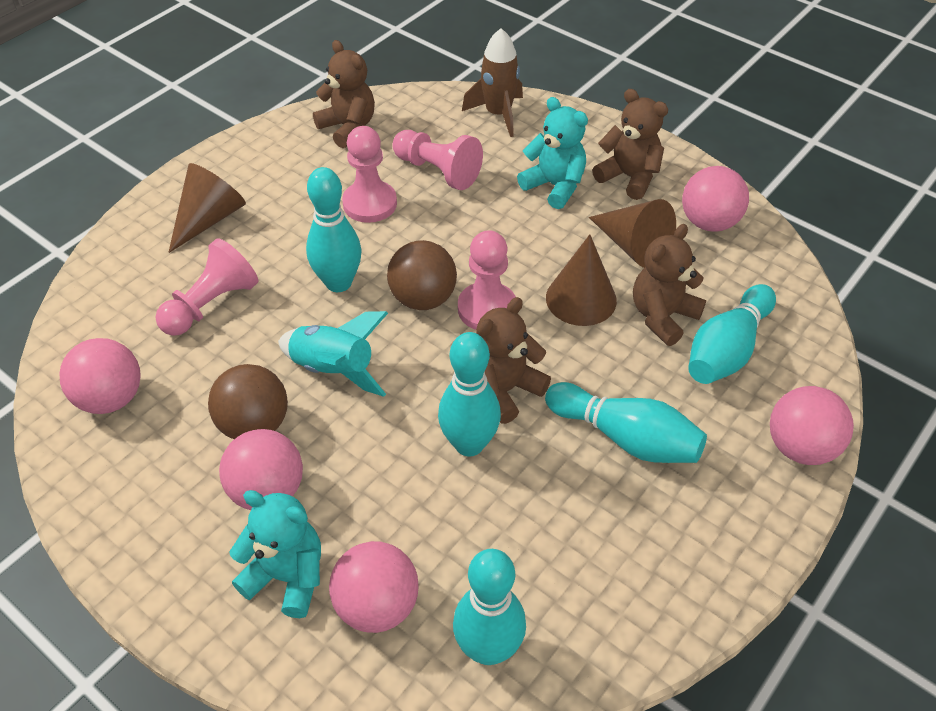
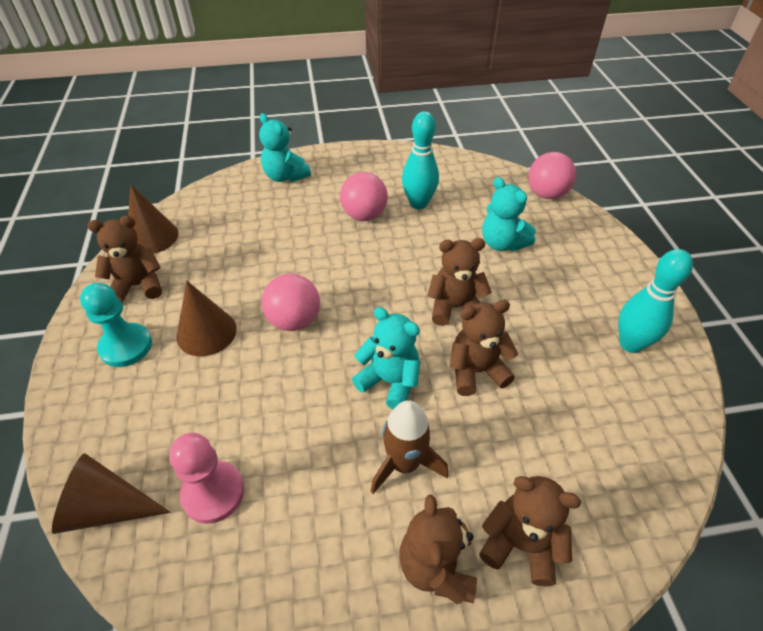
brown ball: [208,364,288,439] [387,240,457,310] = 2 -> none = 0
brown teddy bear: [313,40,375,148] [476,297,551,424] [592,89,668,200] [633,224,706,346] = 4 -> [87,216,162,303] [399,495,477,604] [427,238,492,326] [450,300,518,396] [479,476,581,586] = 5
pink ball: [59,338,141,414] [219,429,303,510] [329,541,419,633] [682,166,749,232] [770,386,854,465] = 5 -> [261,274,320,331] [340,172,388,221] [528,152,576,199] = 3
pink pawn: [155,238,259,336] [342,126,397,223] [393,130,483,190] [458,230,516,330] = 4 -> [169,433,244,524] = 1
turquoise bowling pin: [306,167,362,292] [438,332,501,457] [453,549,526,665] [545,382,707,463] [688,284,776,384] = 5 -> [402,111,439,209] [618,249,693,353] = 2
turquoise pawn: none = 0 -> [80,283,152,367] = 1
turquoise rocket: [278,311,388,397] = 1 -> none = 0
turquoise teddy bear: [229,490,321,618] [517,97,588,209] = 2 -> [259,113,311,182] [352,307,420,409] [482,177,536,251] = 3

